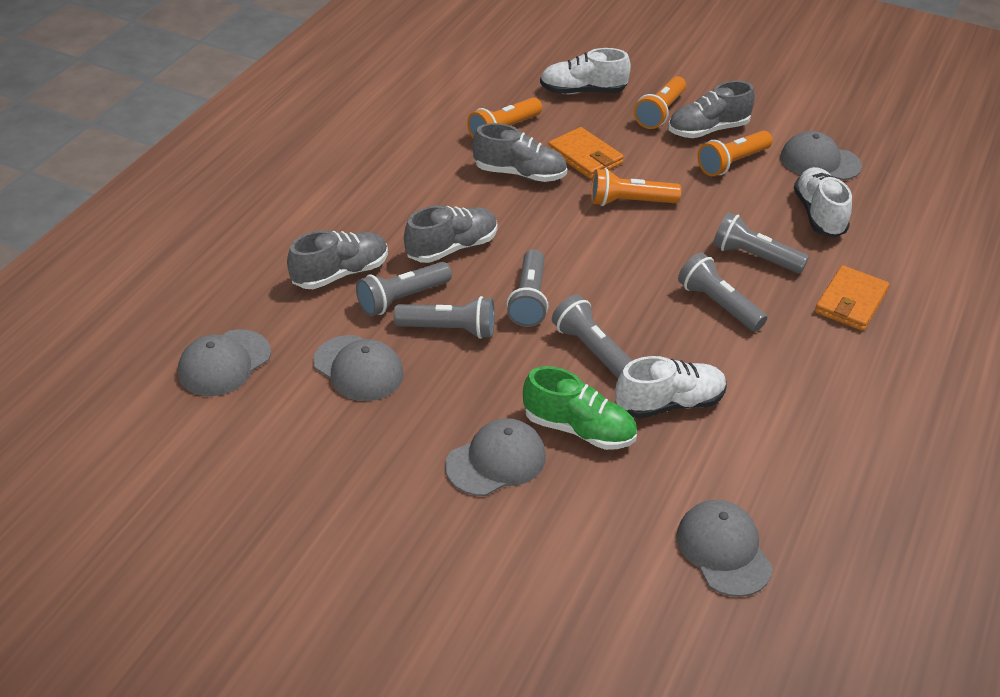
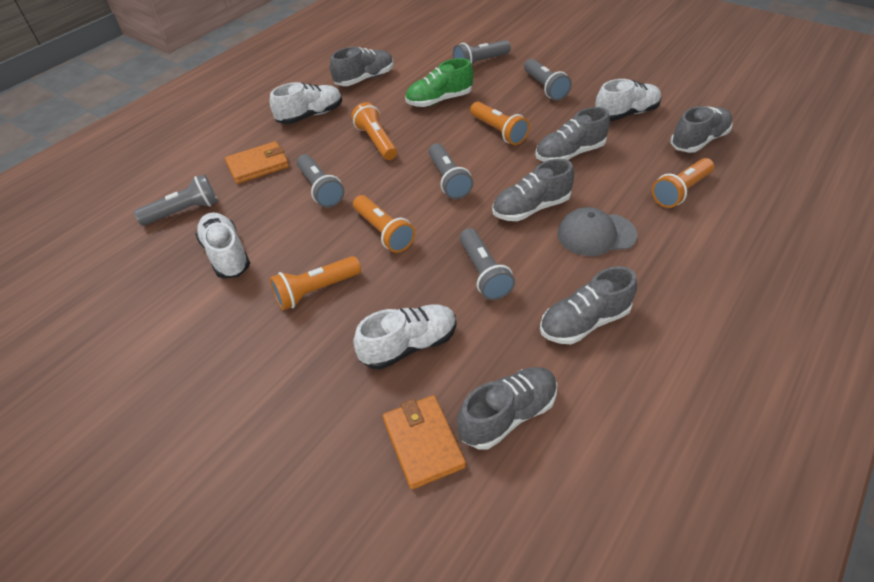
grey cap: [178,329,271,396] [313,335,404,401] [445,418,546,496] [677,500,773,597] [781,131,862,180] = 5 -> [557,207,638,256] = 1
grey shoe: [287,230,388,289] [404,205,498,263] [473,123,567,182] [668,80,755,138] = 4 -> [330,47,394,86] [457,367,557,450] [492,159,574,221] [535,107,610,162] [540,266,637,344] [671,106,733,153] = 6
orange flashlight: [467,97,542,138] [591,168,681,206] [634,76,686,129] [697,131,773,176] = 4 -> [270,256,361,310] [351,102,397,160] [353,195,415,253] [470,102,530,145] [652,158,714,208] = 5
white shoe: [540,48,631,94] [615,356,726,419] [794,167,852,238] = 3 -> [195,212,250,279] [270,82,342,124] [353,304,456,370] [595,79,662,121] = 4

